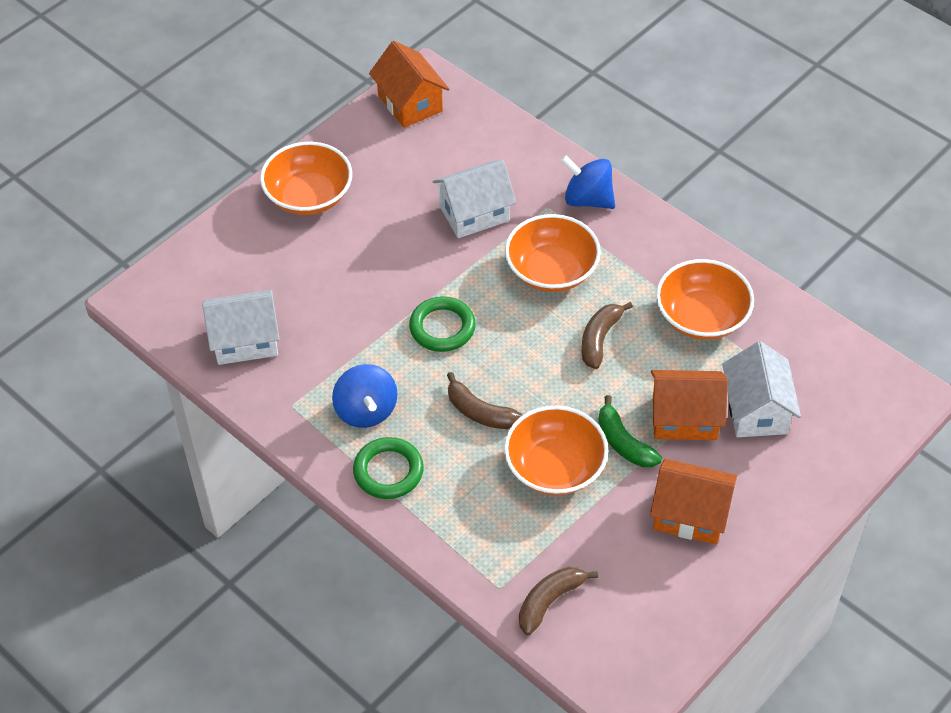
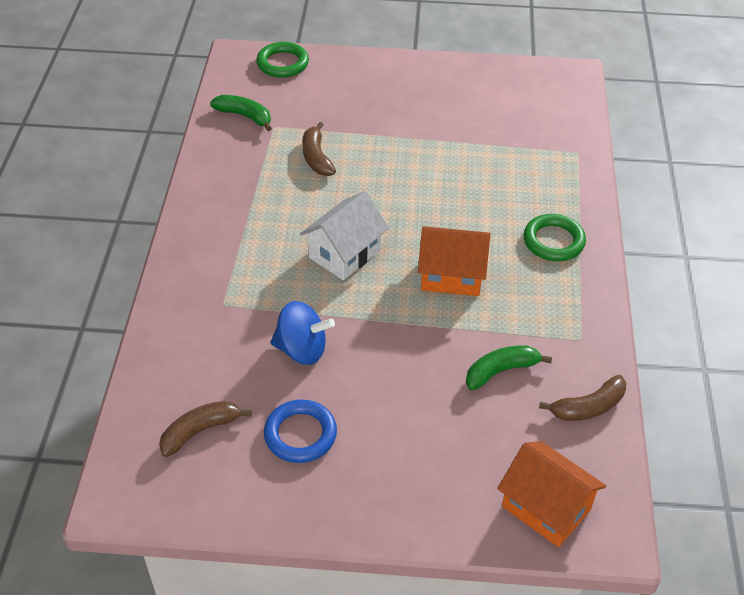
blue ring: none = 0 -> [264,399,337,463] = 1
blue spinning top: [332,364,398,428] [561,155,615,209] = 2 -> [271,301,335,365] = 1
green banana: [598,395,662,467] = 1 -> [210,95,272,131] [466,345,552,390] = 2
orange bowl: [260,142,352,215] [504,406,608,496] [505,214,601,292] [656,259,754,340] = 4 -> none = 0
orange house: [369,41,449,128] [650,459,737,544] [651,370,728,440] = 3 -> [418,226,491,296] [497,441,606,547] = 2
white house: [202,290,280,365] [433,160,516,238] [722,341,801,437] = 3 -> [300,191,389,280] = 1

